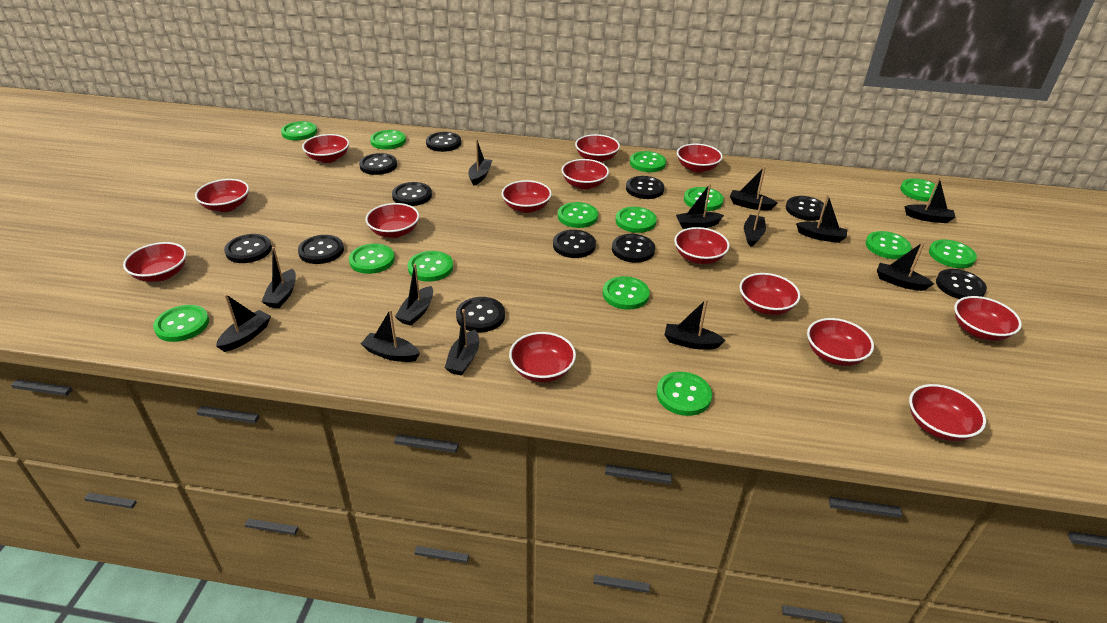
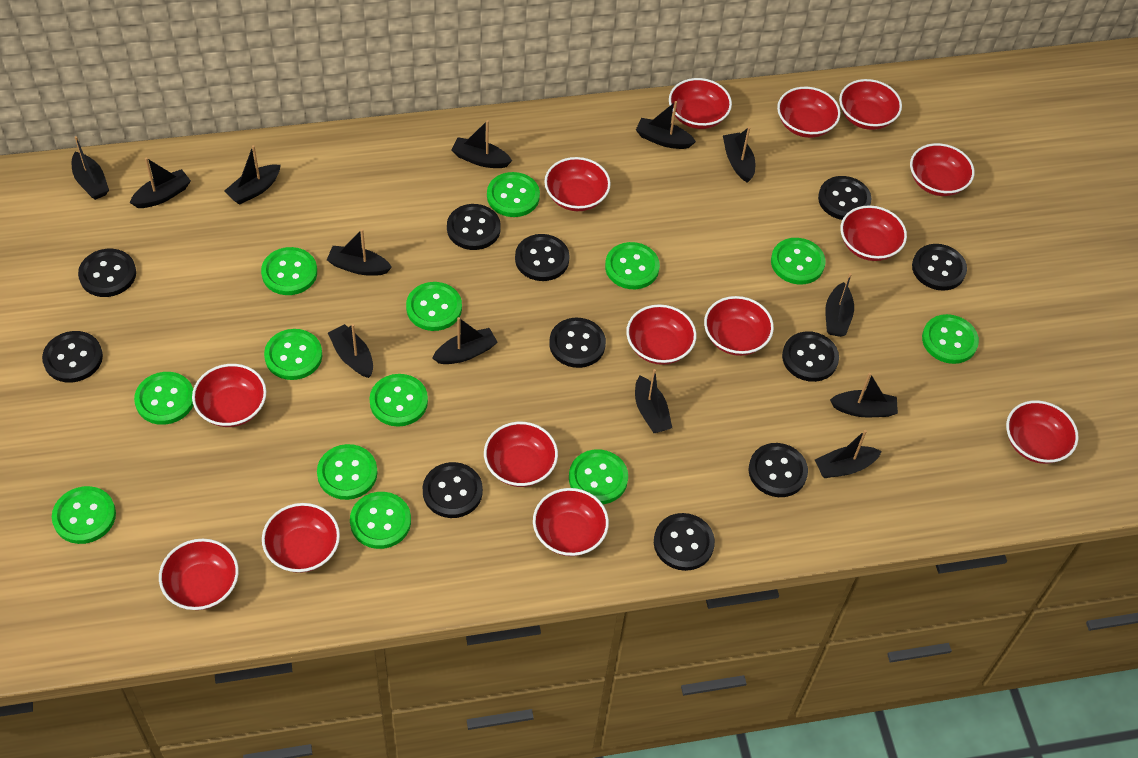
green button: [153,305,209,342] [281,121,317,140] [349,244,395,274] [370,130,406,150] [408,251,453,282] [558,202,598,228] [603,276,650,310] [616,207,657,233] [630,151,666,172] [656,372,712,416] [684,187,724,211] [865,231,912,259] [900,178,938,202] [929,240,977,268] = 14 -> [52,486,116,544] [134,372,193,425] [261,247,317,295] [264,329,322,380] [317,444,377,500] [350,492,411,549] [369,374,428,427] [406,282,462,331] [487,172,540,217] [569,449,628,504] [605,242,660,289] [771,238,826,284] [922,314,979,364] = 13

